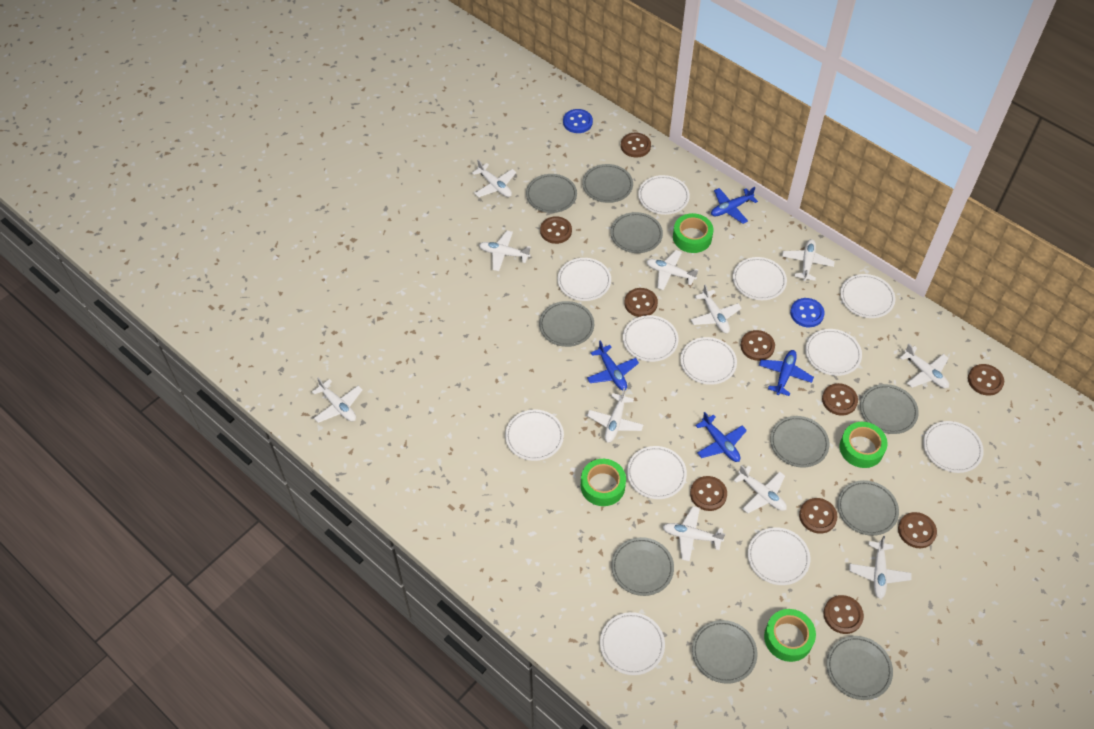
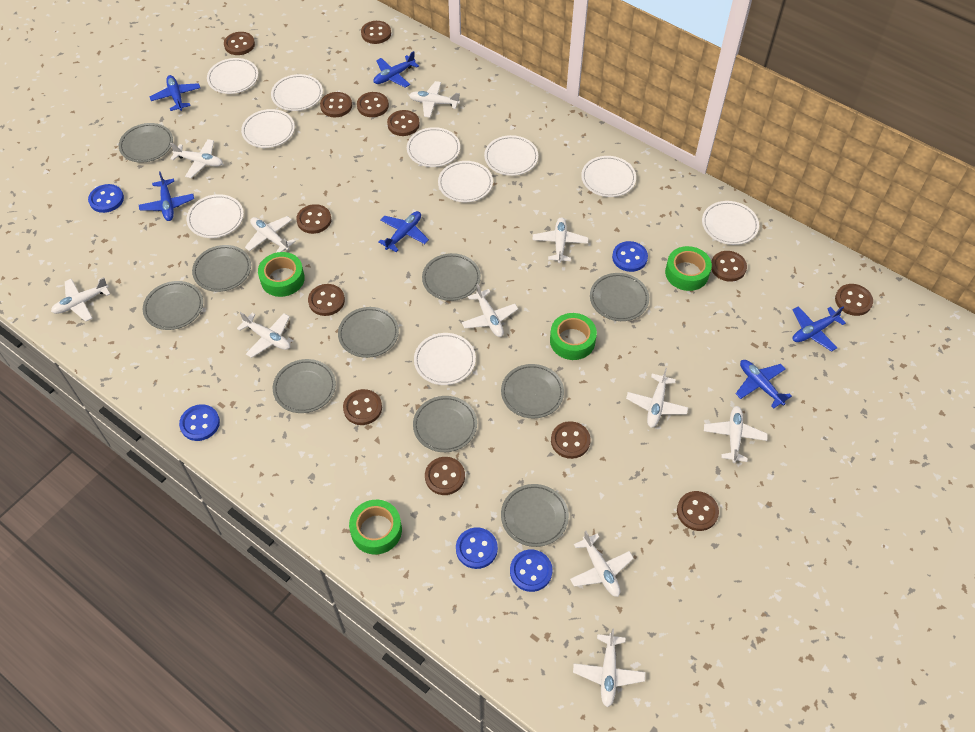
blue button: [563,109,593,133] [790,298,825,327] = 2 -> [88,184,124,213] [179,404,220,441] [456,527,498,569] [510,549,552,592] [612,241,648,272] = 5
blue plane: [587,340,639,390] [695,412,747,462] [711,187,758,224] [759,350,814,396] = 4 -> [139,171,194,221] [150,75,200,111] [373,51,419,88] [378,211,429,252] [736,360,792,409] [793,306,846,352] = 6
brown button: [540,216,572,244] [621,132,651,158] [624,288,658,317] [690,476,727,511] [741,330,775,361] [799,498,838,534] [822,383,858,416] [823,595,864,634] [898,512,937,548] [968,364,1004,396] = 10 -> [224,32,255,55] [296,204,331,234] [308,284,345,316] [320,92,352,117] [343,389,382,425] [357,92,389,117] [361,21,391,44] [387,110,420,136] [425,457,465,495] [551,421,591,459] [677,491,719,531] [711,251,747,282] [835,284,873,316] = 13
white plate: [505,409,564,461] [558,258,611,301] [600,612,665,675] [623,315,679,362] [627,446,687,499] [638,175,690,215] [680,337,737,385] [733,257,787,300] [748,527,811,585] [805,329,862,376] [840,274,895,318] [923,421,984,473] = 12 -> [187,194,244,238] [207,58,258,94] [241,109,295,148] [271,74,323,111] [407,127,460,167] [414,333,476,385] [438,161,493,202] [484,135,538,176] [581,156,636,197] [702,201,759,245] = 10

